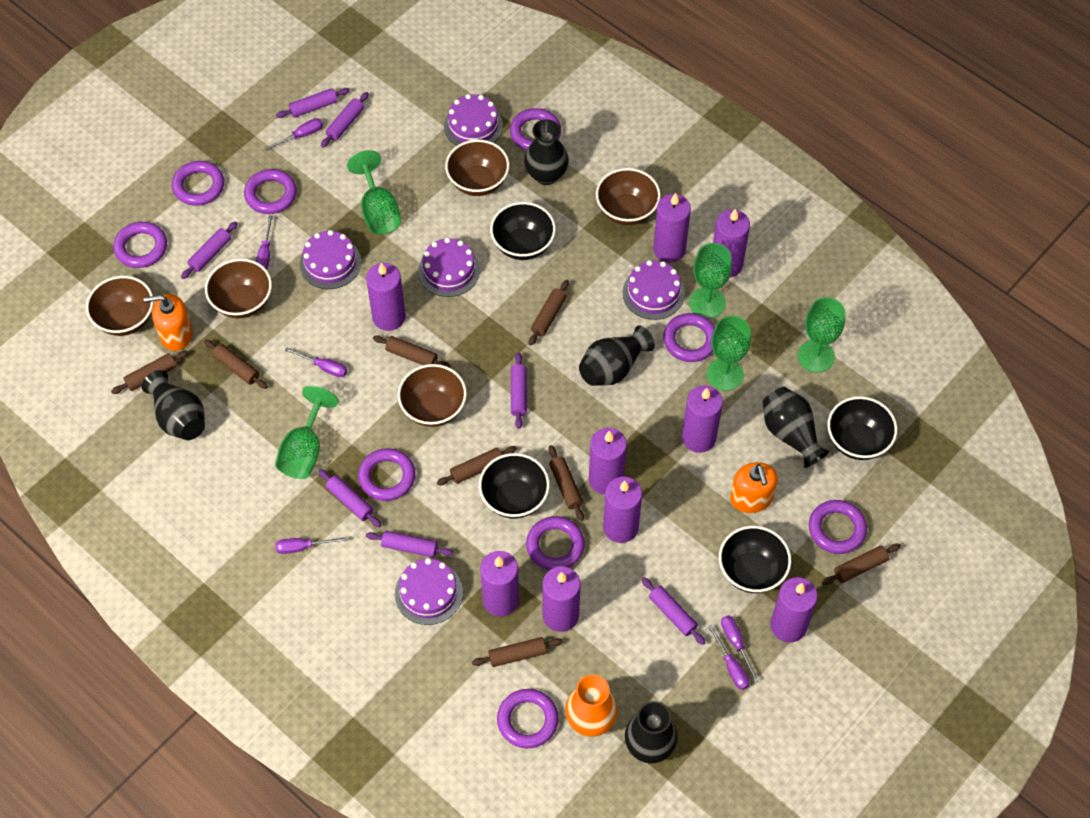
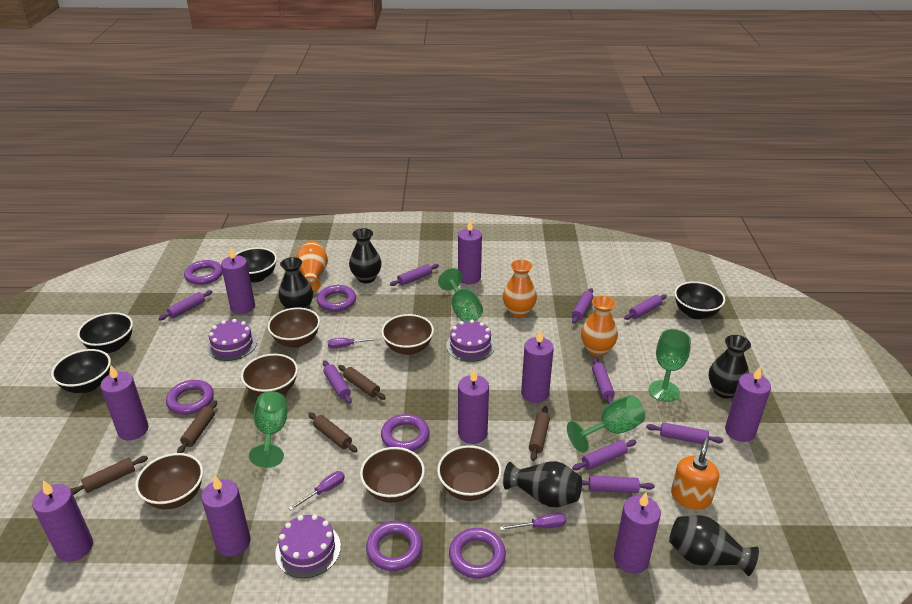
brown bowl: [86,276,154,336] [205,259,272,318] [398,364,467,427] [445,140,509,196] [596,168,661,225] = 5 -> [135,453,203,509] [241,354,298,396] [268,307,320,348] [360,447,425,503] [381,314,434,355] [437,445,502,501] = 6
brown rolling pin: [111,350,189,394] [204,340,268,389] [373,335,450,368] [437,446,517,485] [472,637,563,667] [529,280,569,345] [548,445,584,521] [822,544,901,585] = 8 -> [71,456,148,495] [177,400,217,453] [308,412,358,453] [338,365,386,400] [529,406,550,461] = 5
green goblet: [275,386,339,479] [347,150,401,235] [689,243,732,319] [707,316,751,391] [798,297,845,373] = 5 -> [249,391,287,468] [438,268,483,322] [567,395,645,453] [649,329,691,402] = 4
orange soap dispenser: [143,294,193,351] [730,462,778,513] = 2 -> [671,438,719,510] = 1
orange vase: [565,674,618,737] = 1 -> [296,241,328,291] [503,260,537,317] [581,296,618,356] = 3
purple cake: [300,230,361,289] [395,558,463,625] [418,238,480,297] [444,94,503,146] [623,260,685,320] = 5 -> [207,319,257,361] [275,514,341,578] [446,320,495,362] = 3
purple ring: [113,222,167,268] [172,161,224,206] [244,169,297,214] [358,448,416,501] [497,689,559,748] [510,108,561,150] [526,516,585,570] [663,313,715,362] [809,500,867,554] = 9 -> [166,380,214,415] [184,260,223,285] [317,285,356,312] [366,521,422,571] [381,414,430,451] [449,528,506,579] = 6
purple rolling pin: [181,221,238,279] [276,88,350,118] [318,469,381,527] [321,92,369,147] [366,531,453,558] [511,352,527,429] [641,577,706,645] = 7 -> [158,290,212,320] [323,360,352,404] [390,264,439,286] [572,288,594,324] [572,440,636,470] [582,475,655,493] [592,357,615,404] [624,294,667,320] [646,422,723,444] = 9
purple screwdriver: [256,216,273,270] [265,118,323,150] [275,537,348,554] [285,347,347,377] [708,624,749,690] [721,615,759,682] = 6 -> [289,471,345,510] [328,338,380,349] [500,513,566,530] = 3

